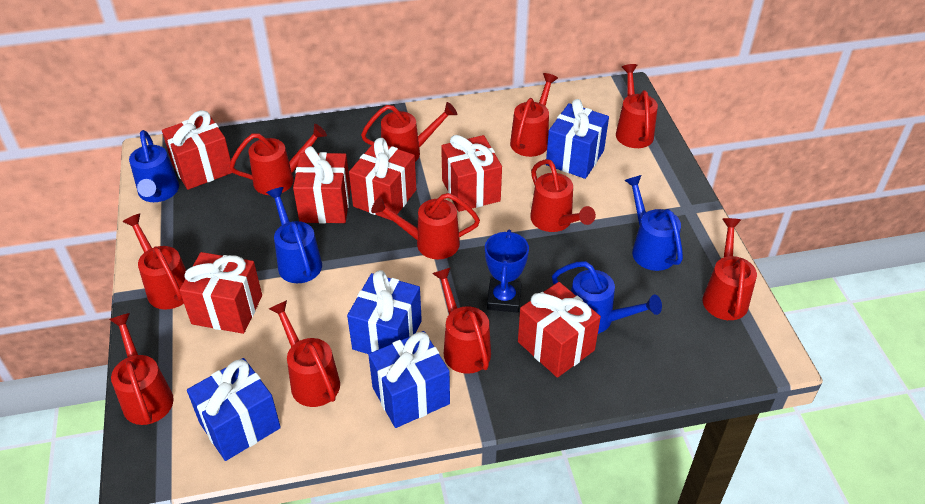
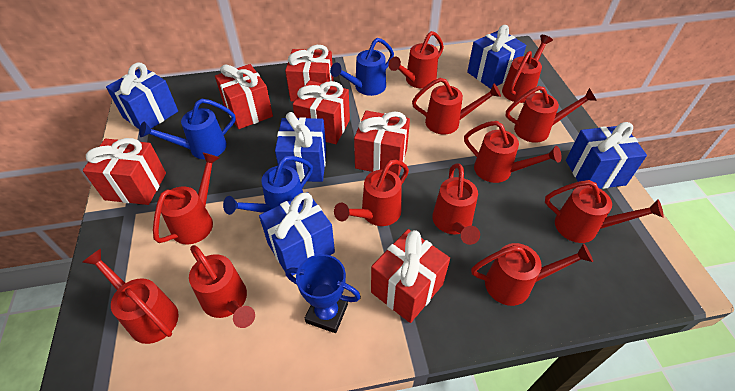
blue gift: [187,358,281,461] [347,270,422,354] [368,331,450,428] [546,99,609,179] = 4 -> [106,62,178,130] [259,192,335,276] [275,112,327,182] [467,25,526,89] [566,122,647,189] = 5
blue watering can: [129,130,179,202] [266,187,322,283] [552,261,662,334] [624,175,683,271] = 4 -> [139,99,236,159] [223,156,313,215] [330,38,394,96] = 3
red watering can: [109,313,174,425] [123,213,186,310] [229,124,327,195] [269,300,340,407] [361,102,457,162] [371,193,480,259] [432,267,491,374] [510,73,558,157] [530,159,596,232] [616,64,658,148] [703,218,757,320] = 11 -> [82,249,179,344] [153,153,220,245] [189,245,255,328] [334,160,409,226] [388,31,444,89] [412,78,501,135] [432,164,480,245] [464,121,561,183] [471,243,593,306] [502,35,553,103] [506,86,597,143] [545,180,664,243] = 12

